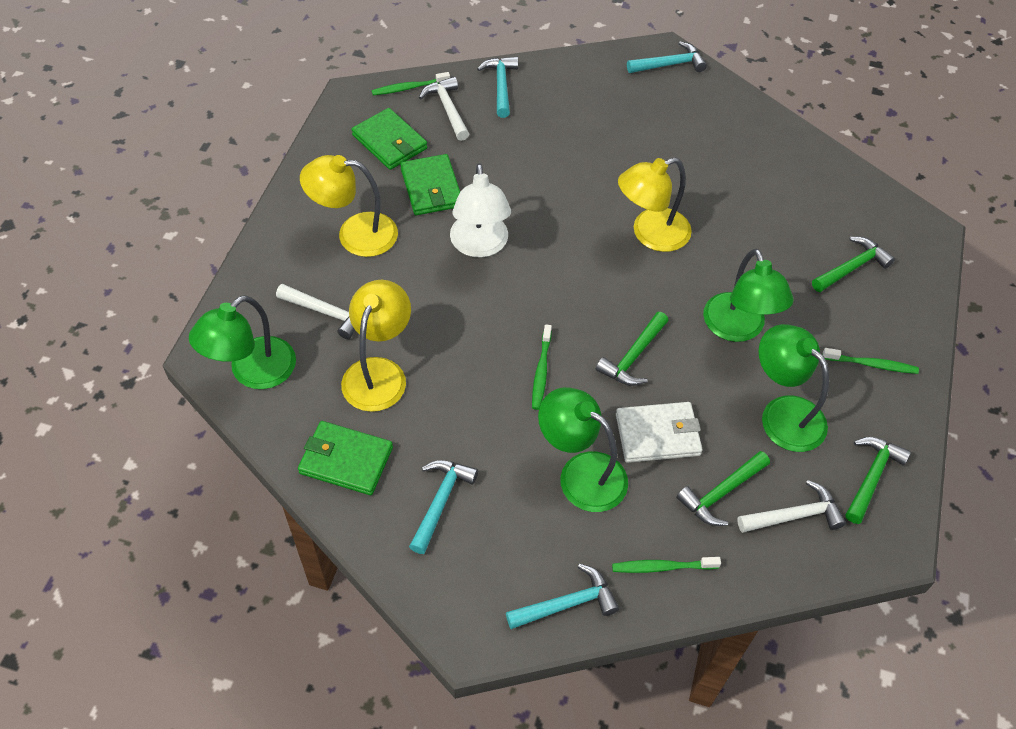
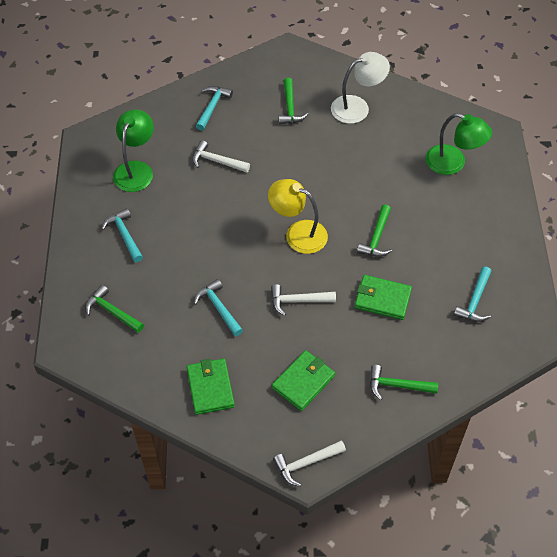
green lamp: [189,295,296,389] [538,387,628,512] [703,249,794,342] [759,324,829,452] = 4 -> [113,109,154,192] [426,113,492,175] = 2
green toothbrush: [372,72,450,95] [532,324,552,410] [612,557,721,573] [822,348,919,374] = 4 -> none = 0
white wallet: [616,402,703,463] = 1 -> none = 0
yellow lamp: [300,155,398,257] [341,280,411,412] [618,157,692,252] = 3 -> [268,179,328,254] = 1

